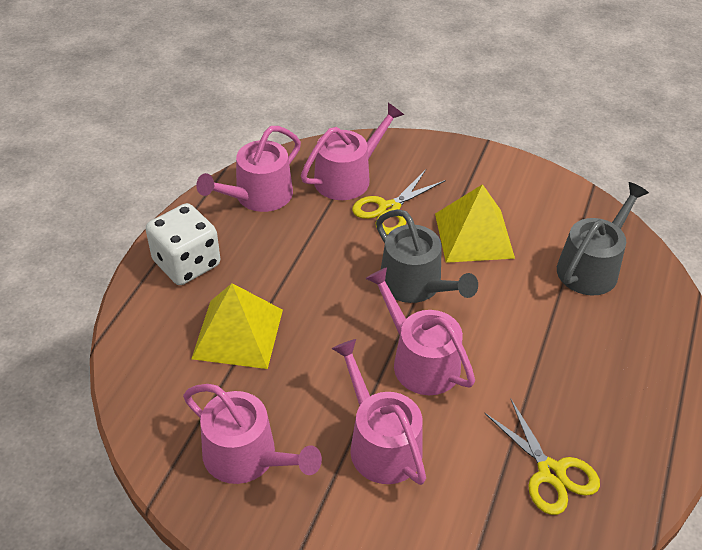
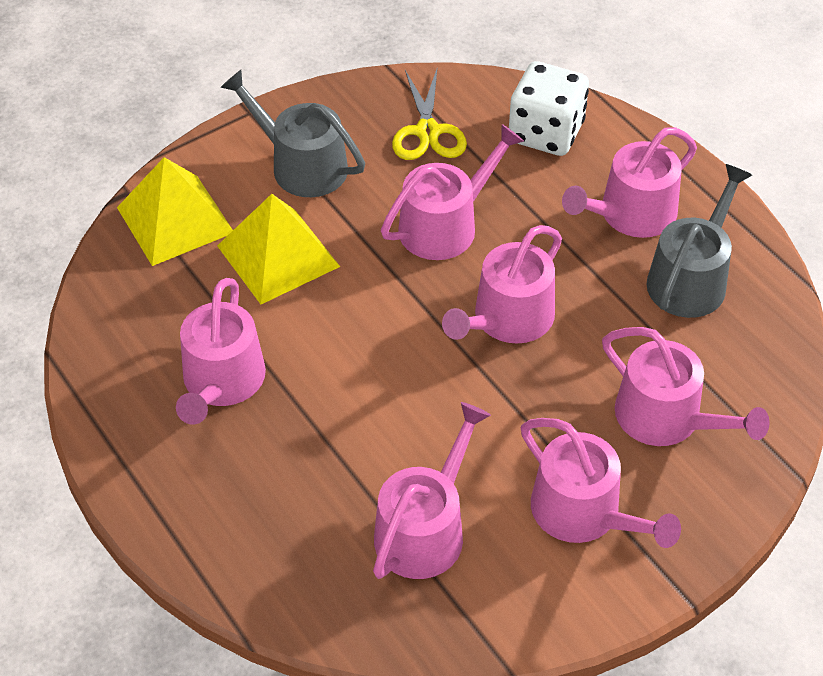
pink watering can: [183,384,322,484] [196,126,301,212] [301,103,404,200] [332,339,426,485] [365,267,475,395] = 5 -> [176,278,266,424] [373,402,491,579] [381,124,524,260] [442,225,562,344] [521,418,681,548] [562,127,697,238] [602,327,770,446] = 7
yellow scissors: [352,170,446,235] [484,399,600,515] = 2 -> [392,69,467,160] = 1

